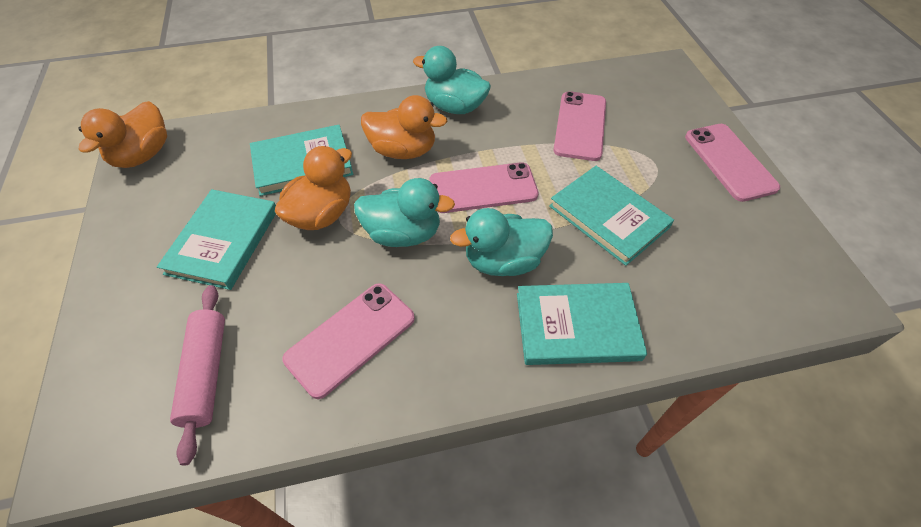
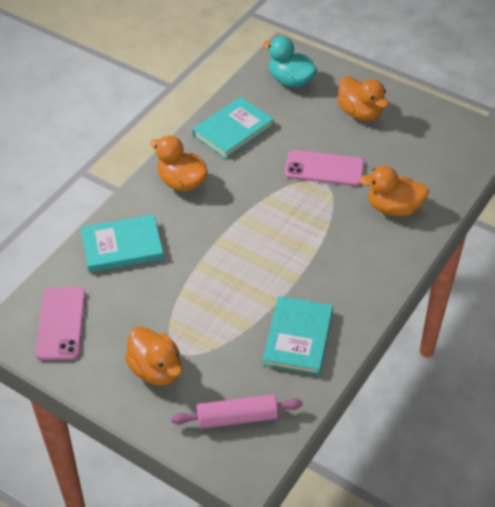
orange duck: [78,101,167,168] [275,146,352,230] [361,95,448,159] = 3 -> [125,326,182,386] [150,135,208,191] [337,76,389,121] [359,166,429,216] = 4
pink phone: [282,283,415,399] [429,162,539,213] [554,91,606,161] [685,124,780,202] = 4 -> [35,287,86,360] [285,150,364,186] = 2
turquoise book: [157,189,276,290] [250,125,353,196] [517,283,647,365] [549,166,674,266] = 4 -> [81,215,164,273] [192,97,274,159] [263,296,333,376] = 3
turquoise duck: [354,178,455,247] [413,46,491,114] [450,208,553,276] = 3 -> [263,36,317,88] = 1

